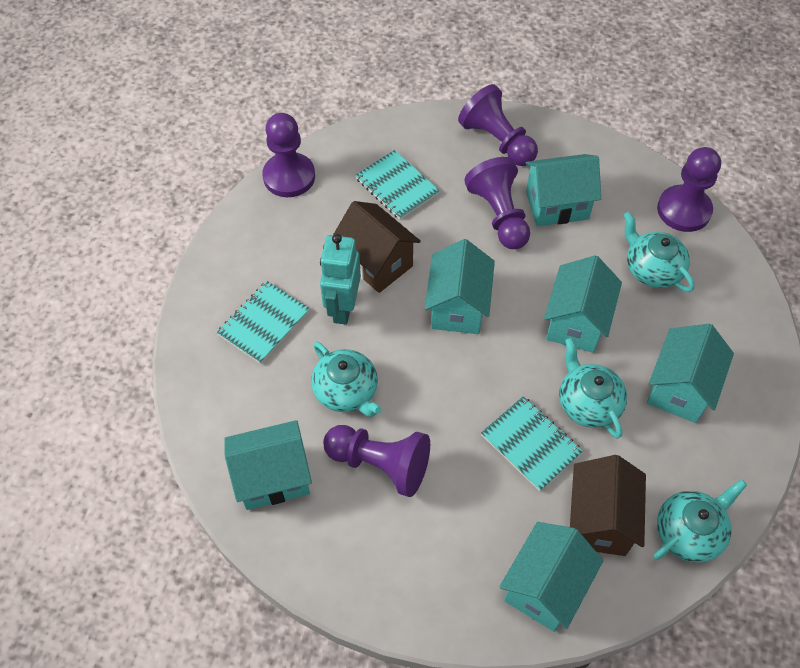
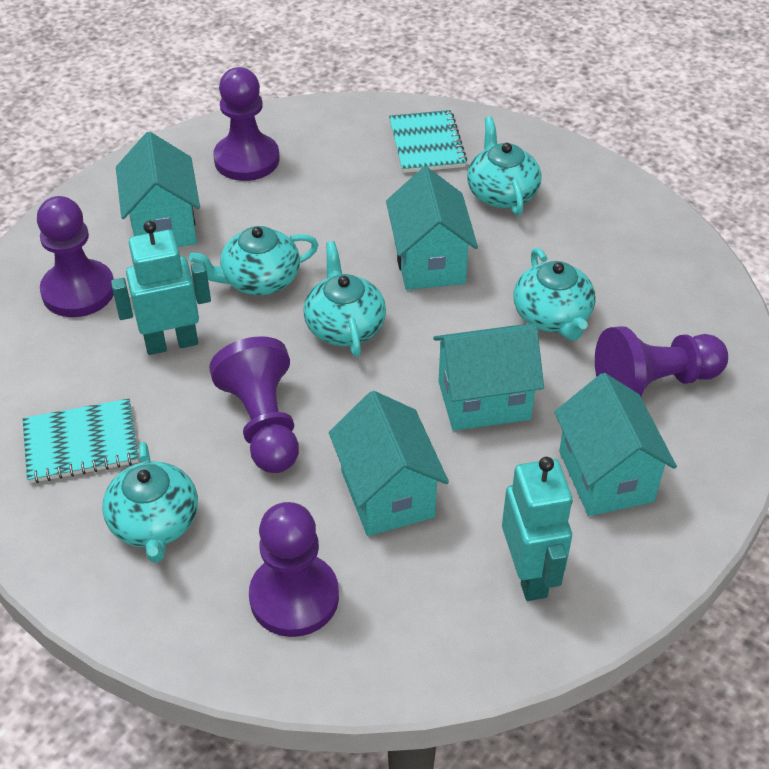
brown house: [333,201,421,293] [570,455,646,556] = 2 -> none = 0
turquoise house: [224,420,312,510] [425,239,495,334] [499,522,603,632] [526,154,601,226] [544,255,622,353] [647,324,734,423] = 6 -> [116,132,200,247] [329,391,449,536] [386,167,478,290] [433,324,544,431] [554,373,677,516] = 5
turquoise notebook: [217,281,310,364] [355,150,440,220] [481,396,583,491] = 3 -> [23,399,139,483] [389,110,467,173] = 2
turquoise robot: [320,234,361,325] = 1 -> [111,221,211,355] [502,457,572,601] = 2
turquoise teapot: [311,342,382,417] [559,338,627,439] [623,212,695,292] [654,479,747,563] = 4 -> [102,442,198,563] [189,226,318,295] [303,241,386,357] [467,116,541,215] [513,248,596,341] = 5

